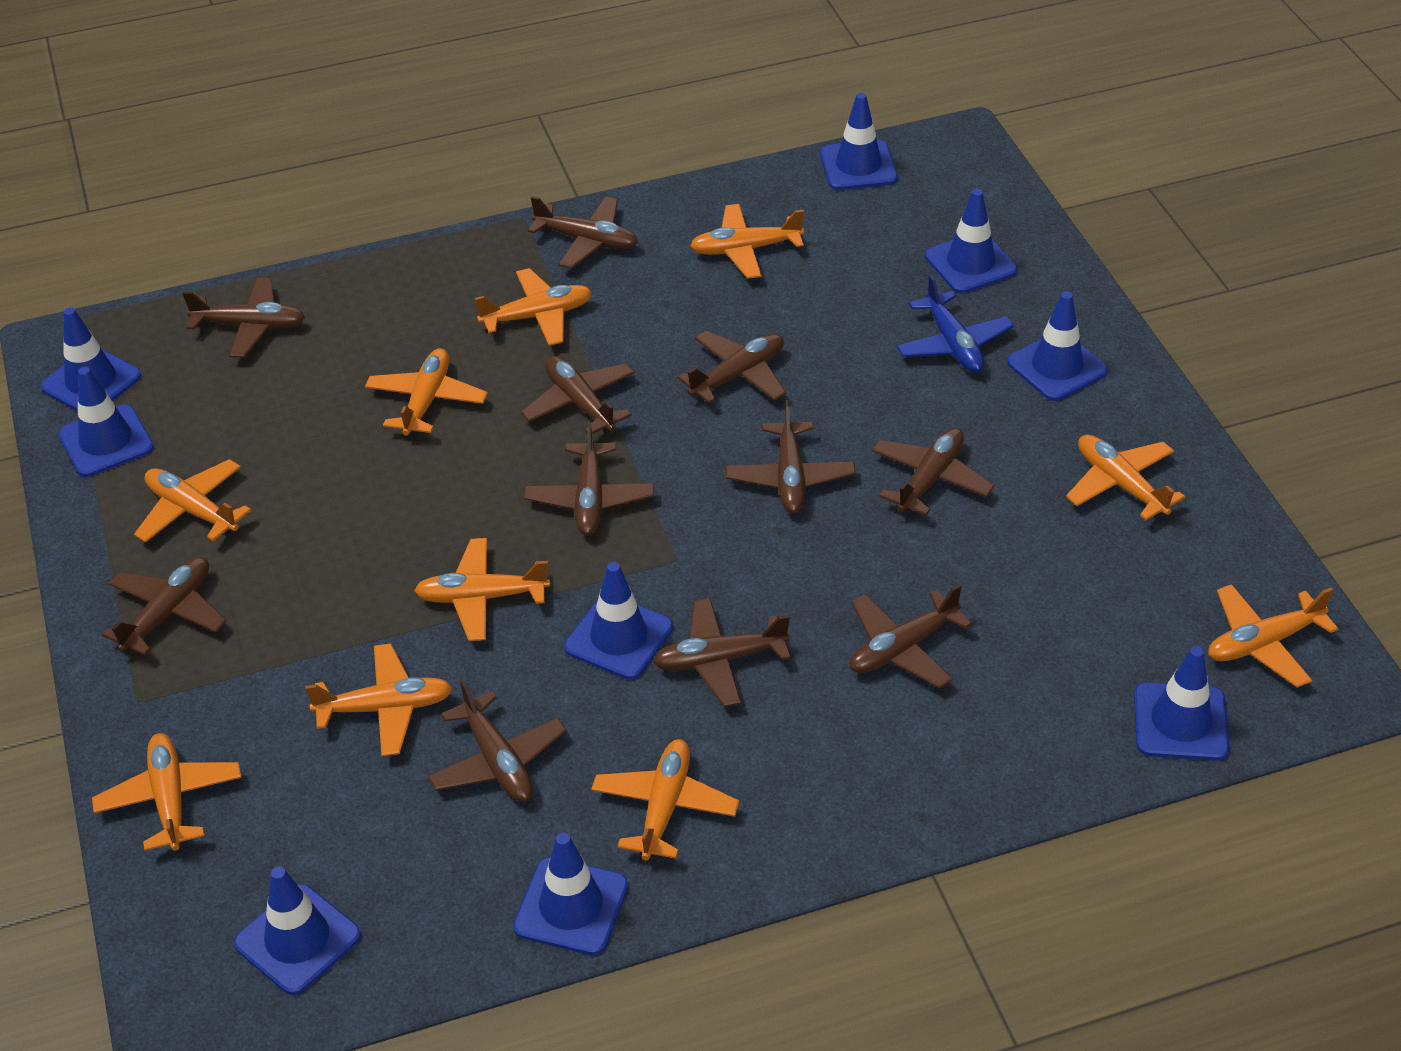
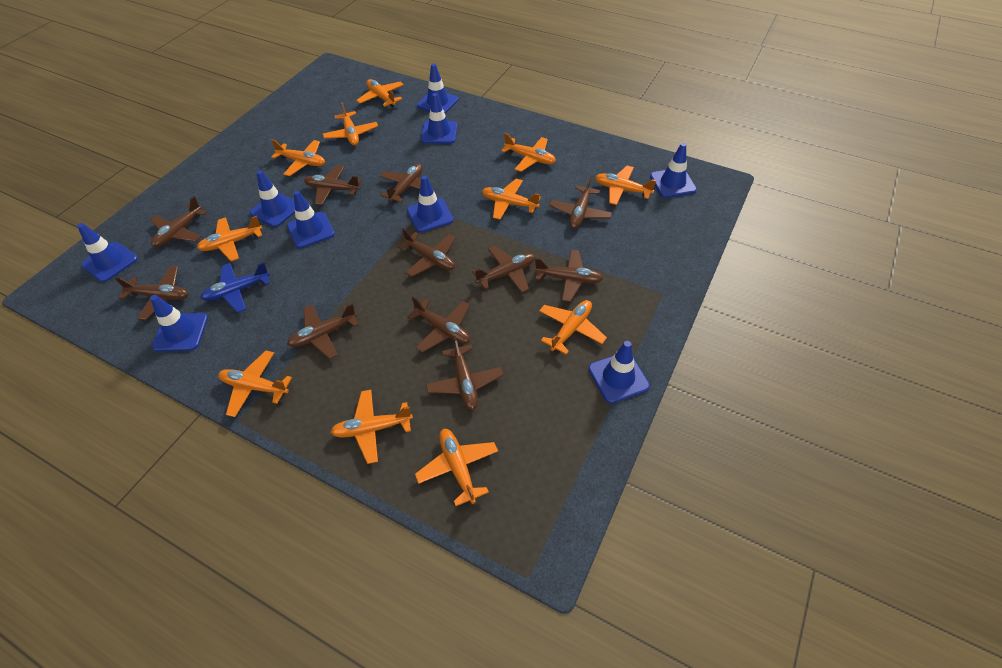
orange plane: [92,733,241,851] [134,459,251,543] [305,643,452,756] [365,348,488,436] [414,538,550,641] [475,268,592,346] [591,739,739,861] [690,204,804,279] [1066,435,1185,520] [1208,584,1338,688] = 10 -> [197,216,262,261] [218,351,292,417] [271,139,325,176] [323,102,378,146] [330,390,413,464] [356,79,404,107] [415,429,498,506] [482,179,541,220] [501,133,556,172] [539,300,607,355] [595,166,657,205] = 11

